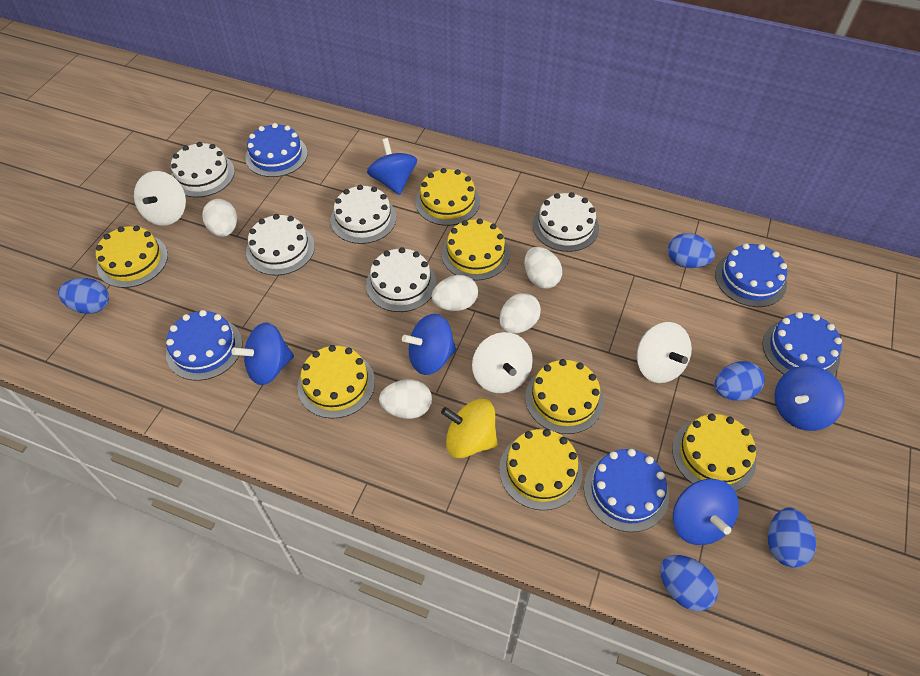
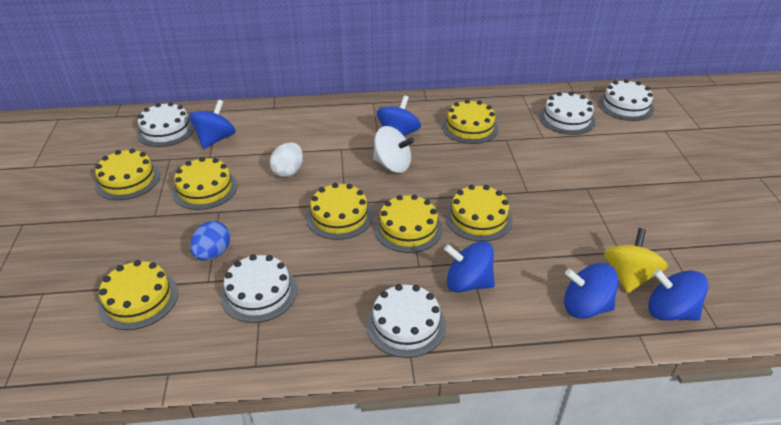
blue cake: [166,310,242,381] [245,123,308,177] [584,449,669,532] [715,243,787,307] [762,312,842,374] = 5 -> none = 0
blue egg: [58,278,109,314] [660,555,718,611] [668,233,715,268] [714,361,765,401] [768,507,816,568] = 5 -> [190,221,230,261] = 1
white egg: [202,199,237,237] [379,379,432,419] [432,275,478,311] [499,293,541,334] [524,247,562,289] = 5 -> [270,142,303,177] = 1
white spinning top: [134,171,186,226] [472,332,533,393] [637,322,692,383] = 3 -> [373,126,414,173] = 1

